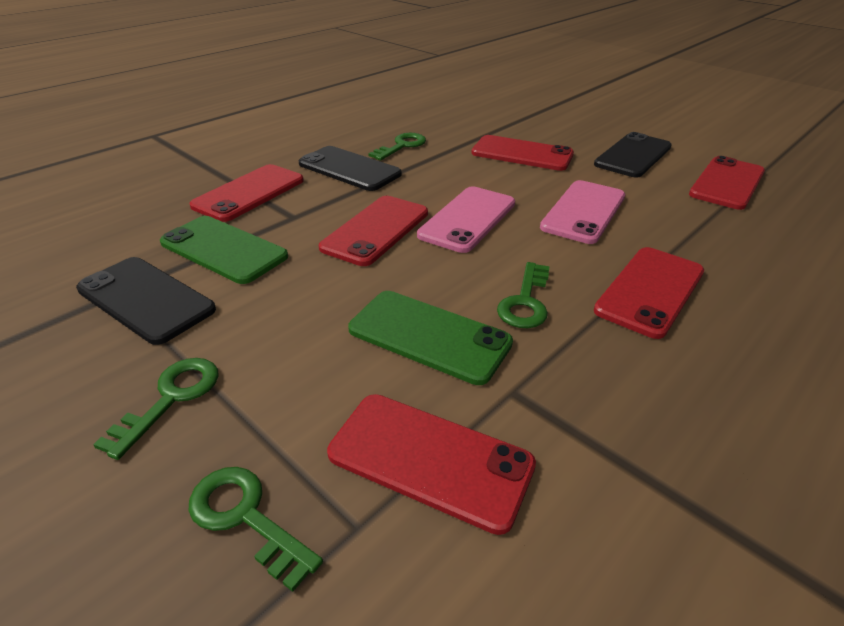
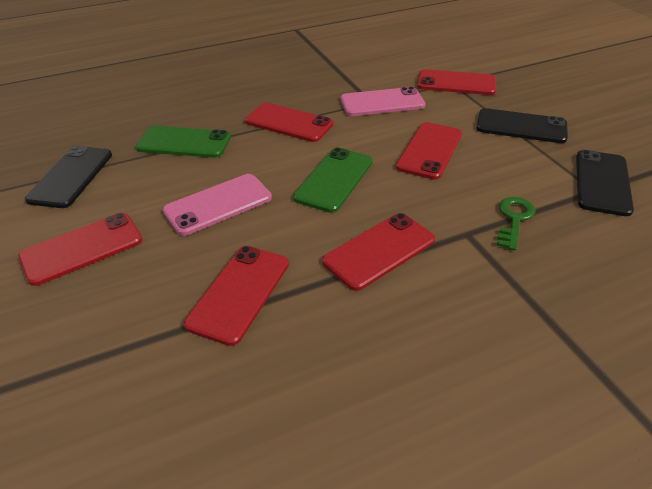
green key: [93,358,219,460] [189,467,323,592] [368,133,426,160] [497,262,550,328] = 4 -> [497,197,536,251] = 1

